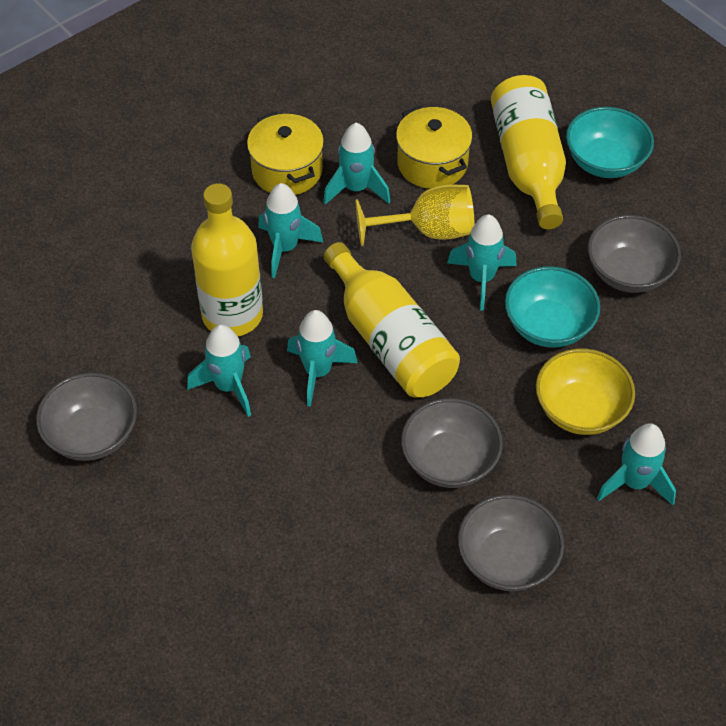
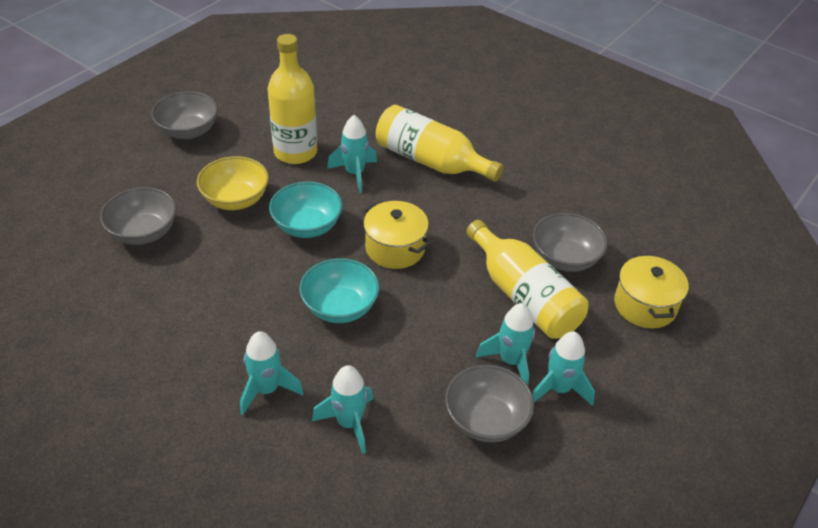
turquoise rocket: [187,325,251,417] [258,183,324,278] [287,310,358,407] [323,123,390,204] [447,214,517,311] [597,423,676,506] = 6 -> [240,331,304,415] [312,365,373,454] [327,115,377,193] [476,303,535,385] [532,331,595,406] = 5
yellow goblet: [355,185,475,246] = 1 -> none = 0

